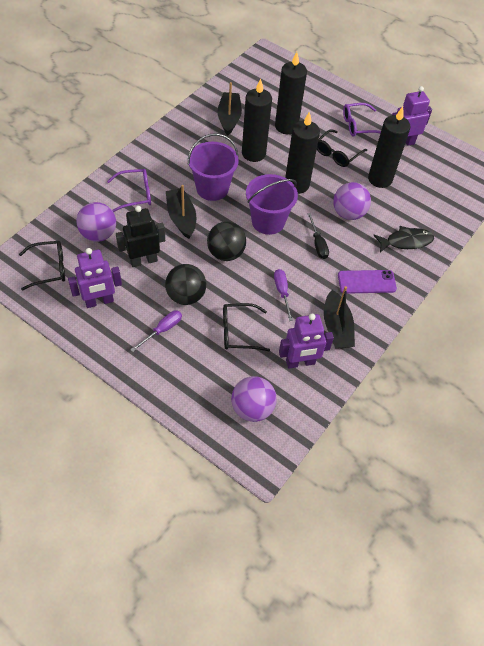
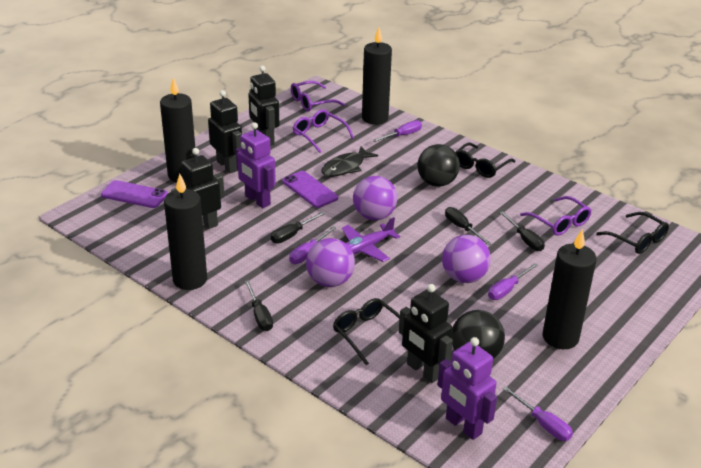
black boat: [166,185,196,239] [218,82,242,136] [324,286,355,349] = 3 -> none = 0
black robot: [116,206,165,267] = 1 -> [171,148,225,229] [208,90,242,173] [248,66,280,145] [399,284,453,383] = 4
black screwdriver: [307,213,329,259] = 1 -> [245,280,273,331] [271,211,326,243] [445,207,492,246] [499,211,545,251] = 4
purple bucket: [188,133,239,201] [246,174,298,235] = 2 -> none = 0
purple glasses: [107,169,151,212] [343,103,381,137] = 2 -> [291,81,345,111] [293,109,354,153] [520,196,592,236] = 3
purple phone: [338,270,397,294] = 1 -> [101,180,168,208] [282,171,338,208] = 2
purple plane: none = 0 -> [342,217,400,262] = 1
purple robot: [68,248,122,308] [279,313,334,369] [392,86,432,146] = 3 -> [236,122,276,208] [437,337,497,440] = 2
purple screwdriver: [131,310,182,352] [274,269,293,321] = 2 -> [289,226,337,264] [372,120,422,142] [488,263,538,300] [502,386,573,441] = 4

